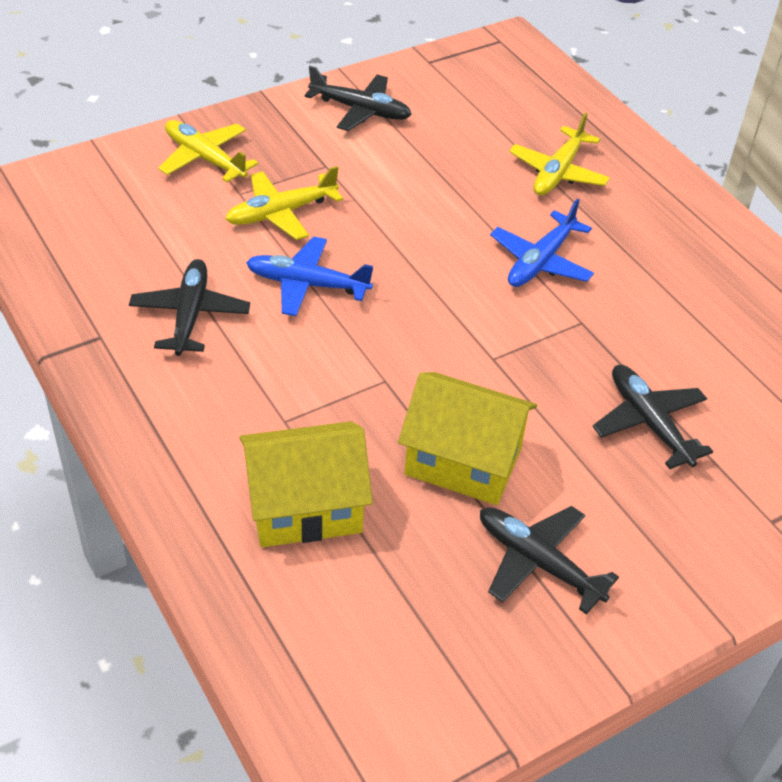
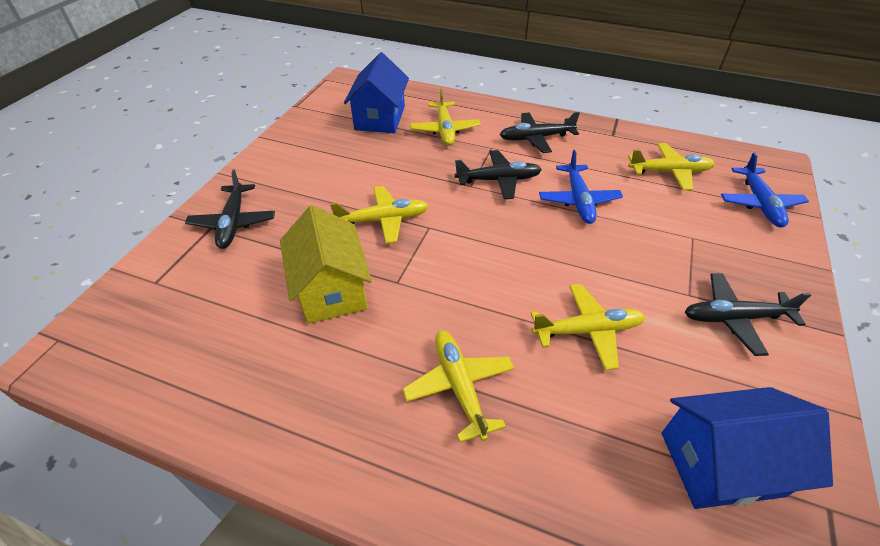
blue house: none = 0 -> [344,52,409,133] [662,387,833,509] = 2
yellow house: [240,421,373,547] [398,372,537,505] = 2 -> [280,205,372,324] = 1
yellow plane: [158,120,258,182] [225,166,343,240] [509,112,610,196] = 3 -> [330,186,429,244] [402,330,514,443] [410,88,481,146] [531,284,645,370] [628,143,715,190] = 5

